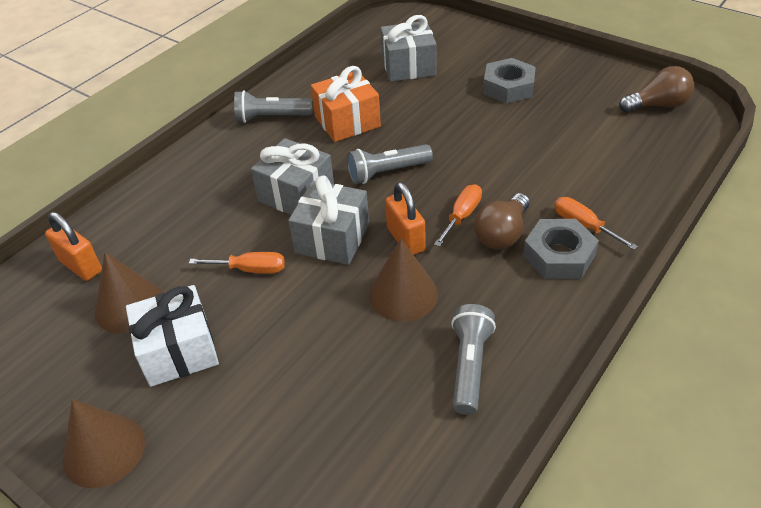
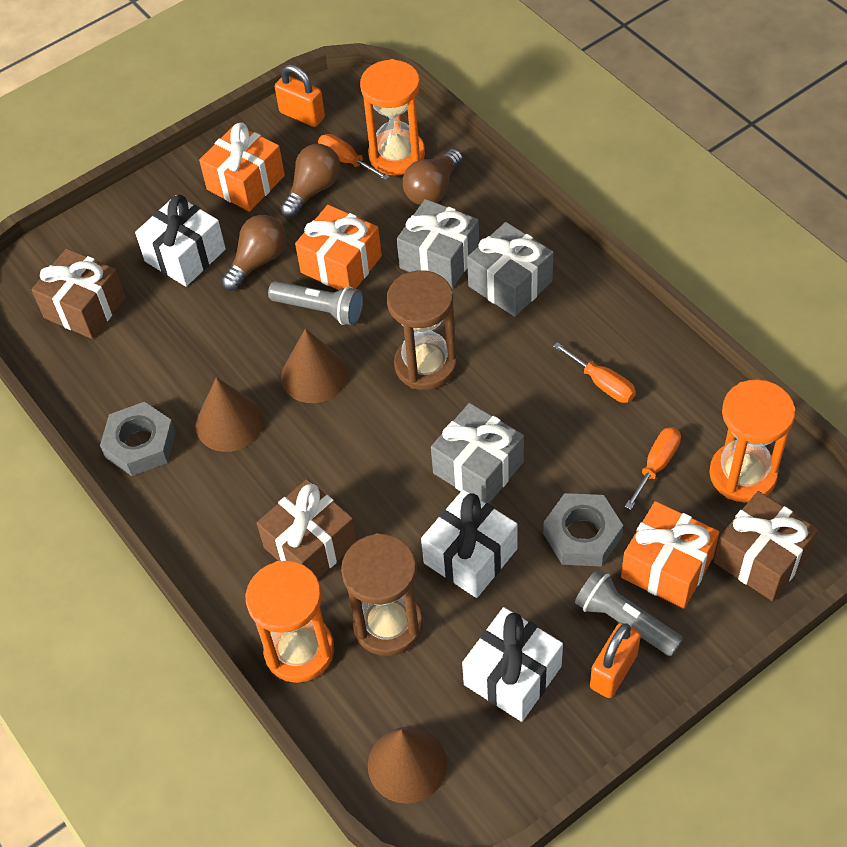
brown gift: none = 0 -> [31,248,126,339] [257,479,357,579] [714,491,818,601] = 3
brown hourglass: none = 0 -> [341,533,423,656] [387,270,457,390] = 2
brown light bulb: [474,193,529,250] [619,66,694,113] = 2 -> [221,215,286,291] [280,144,341,218] [403,149,463,205] = 3
grey flashlight: [234,90,312,123] [347,144,433,184] [451,304,496,415] = 3 -> [268,281,363,325] [575,569,683,656] = 2
orange gift: [311,66,381,142] = 1 -> [199,123,285,212] [295,205,382,290] [621,501,719,609] = 3
orange hourglass: none = 0 -> [246,561,334,683] [360,59,425,175] [709,379,795,503] = 3
white gift: [126,285,219,387] = 1 -> [135,195,226,287] [421,490,518,598] [462,607,563,722] = 3

